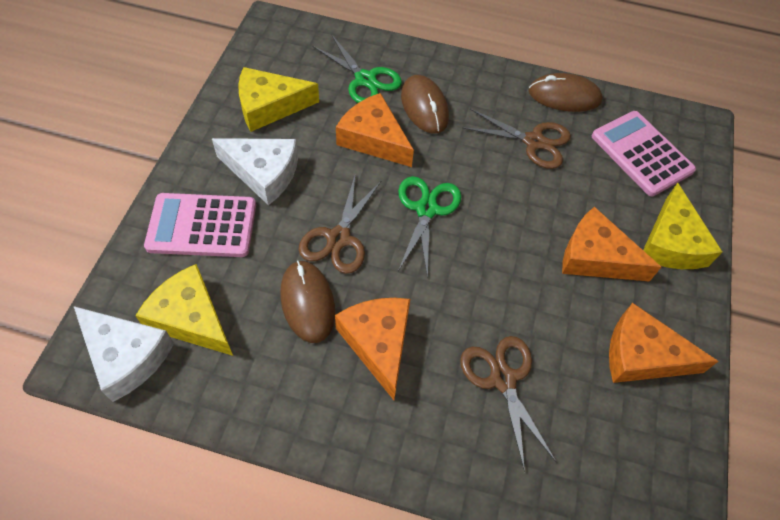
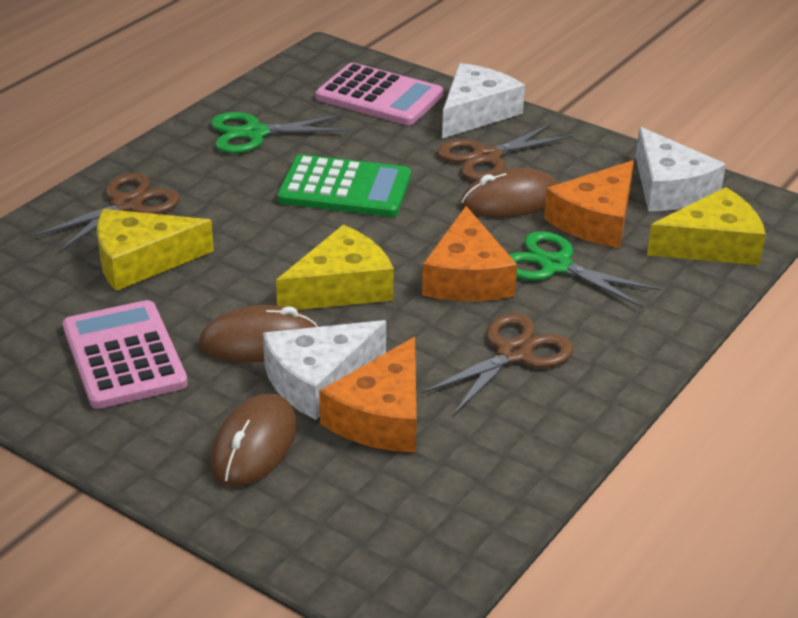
green calculator: none = 0 -> [277,154,411,217] = 1
orange cheese: [335,298,410,400] [336,93,414,167] [562,207,661,282] [609,303,719,383] = 4 -> [319,337,417,453] [422,206,517,301] [544,160,634,248] = 3
white cheese: [74,306,174,402] [212,138,298,205] = 2 -> [263,320,386,420] [442,63,525,139] [636,127,726,211] = 3

